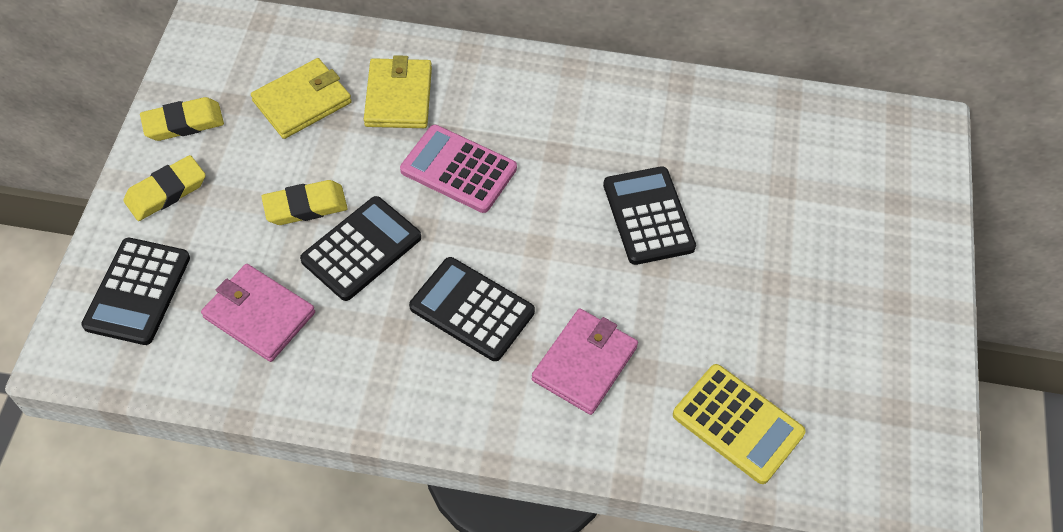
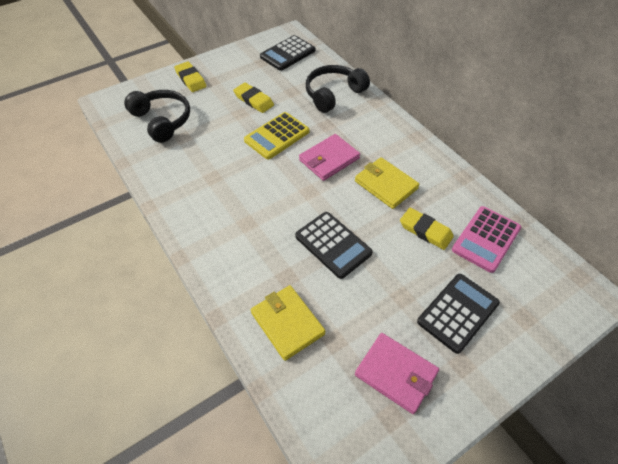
black calculator: [81,238,190,345] [300,196,421,301] [409,257,535,361] [603,166,696,265] = 4 -> [260,35,315,71] [295,212,373,279] [417,274,500,354] = 3
black headphones: none = 0 -> [124,90,190,143] [306,65,370,113] = 2

